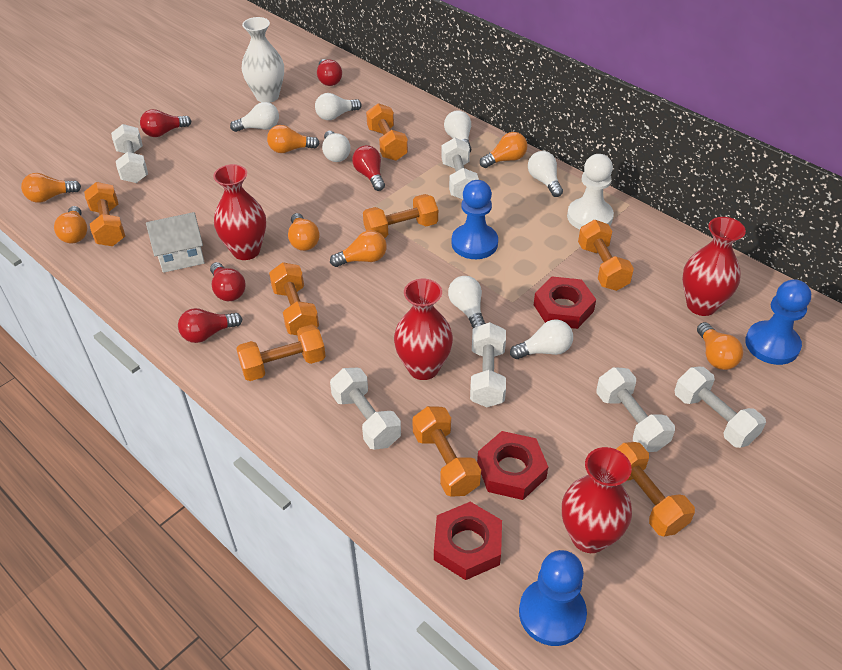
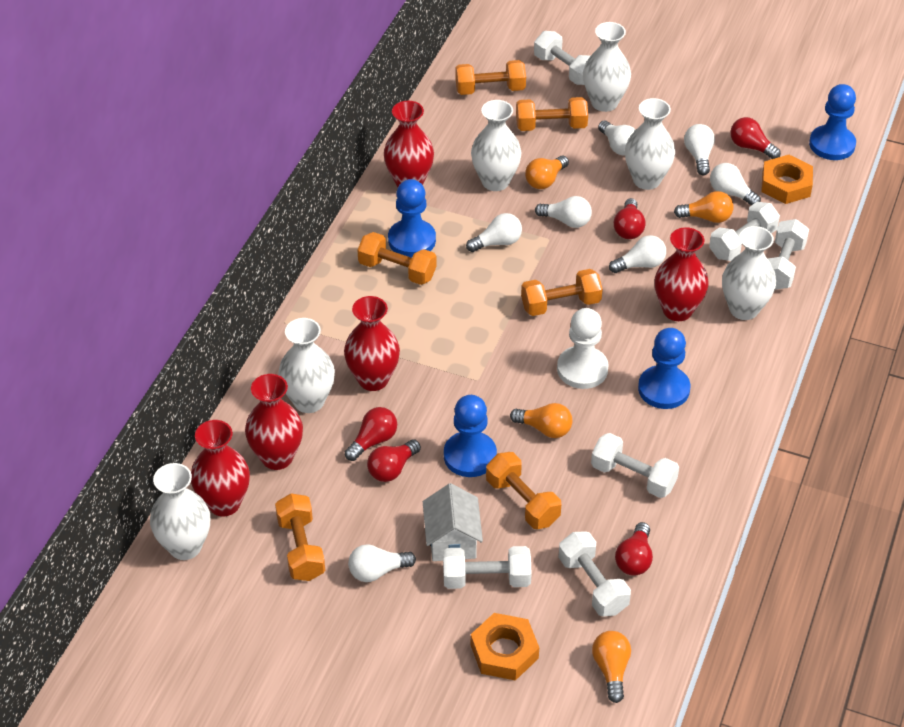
blue pawn: [452,180,498,259] [519,550,587,646] [745,279,811,365] = 3 -> [388,179,436,257] [444,395,497,477] [638,328,690,409] [809,84,856,160] = 4
orange dumbbell: [84,182,125,246] [236,324,326,381] [269,262,319,335] [363,194,438,238] [366,103,408,161] [412,406,481,497] [578,220,634,291] [616,442,695,536] = 8 -> [275,493,325,581] [357,232,436,285] [455,60,526,95] [486,452,561,529] [516,97,588,131] [521,269,603,316] = 6
orange light bulb: [21,173,81,203] [54,206,87,244] [267,125,320,153] [288,213,320,251] [330,230,387,267] [480,132,528,168] [697,322,743,370] = 7 -> [510,403,572,438] [525,156,569,189] [592,631,631,703] [674,191,733,223] = 4
orange nut: none = 0 -> [471,613,539,681] [761,155,813,204] = 2
red nut: [434,502,502,580] [477,431,548,500] [534,276,596,329] = 3 -> none = 0
red vase: [213,164,266,260] [394,279,453,380] [562,447,632,553] [682,217,746,316] = 4 -> [191,420,250,516] [245,374,303,470] [344,296,400,391] [384,101,434,187] [655,227,709,321] = 5
white vase: [242,17,284,103] = 1 -> [150,463,210,560] [278,318,335,413] [471,100,521,191] [583,22,631,112] [625,98,675,190] [722,226,776,320] = 6

